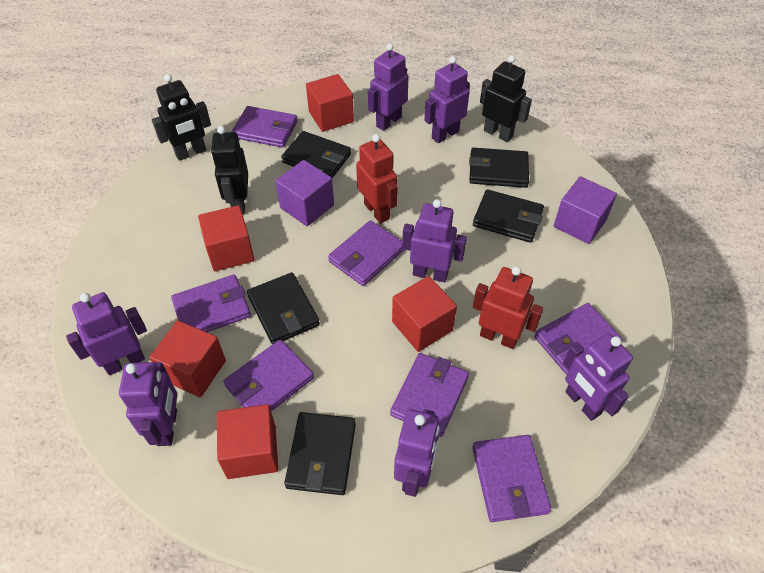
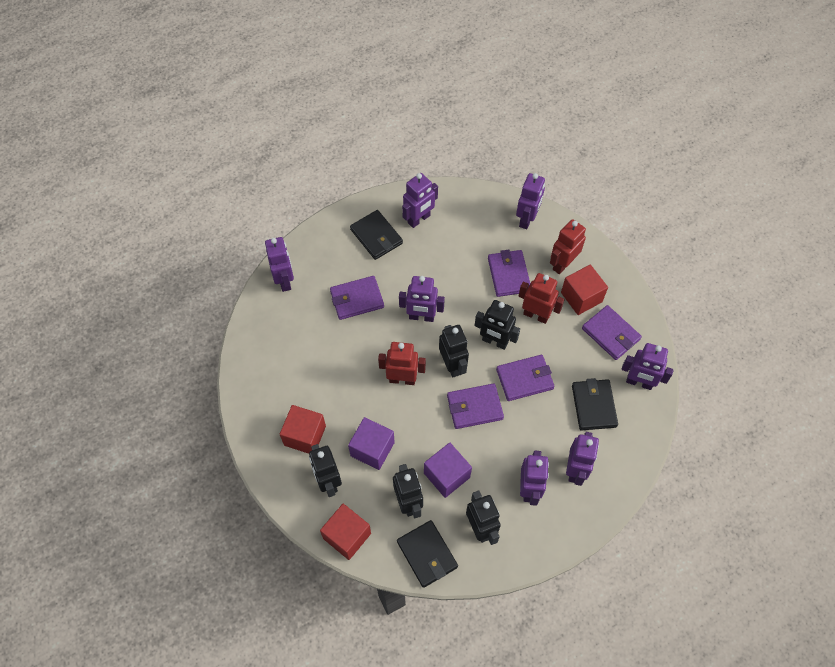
black robot: [152,74,211,161] [211,126,248,215] [480,55,532,142] = 3 -> [309,444,342,497] [393,464,423,518] [439,325,469,377] [466,490,501,545] [475,300,520,350] = 5
black wallet: [247,272,320,344] [281,131,351,178] [284,412,356,495] [469,148,529,188] [473,189,544,243] = 5 -> [350,210,403,260] [397,520,458,588] [572,378,618,430] = 3
purple wallet: [171,275,251,332] [223,339,314,411] [232,106,297,148] [328,220,405,286] [390,353,469,437] [472,435,551,522] [534,303,623,375] = 7 -> [330,276,384,320] [447,383,504,429] [488,250,530,297] [496,355,555,401] [582,305,642,360] = 5
red cube: [149,320,226,397] [198,205,255,271] [217,404,278,479] [306,74,354,132] [392,276,457,352] = 5 -> [280,405,326,454] [320,504,371,560] [561,265,608,315] = 3
red robot: [356,134,398,223] [473,266,543,349] = 2 -> [378,342,426,385] [519,273,565,324] [550,219,586,274] = 3

